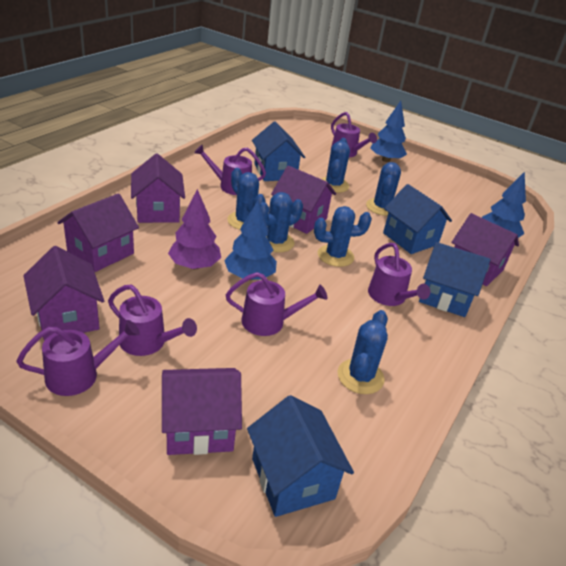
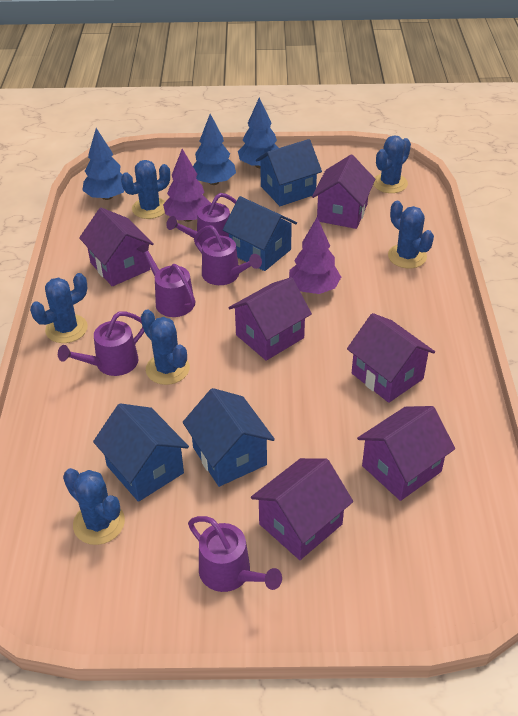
purple tree: [168,189,221,269] = 1 -> [163,149,211,222] [289,218,341,294] = 2
purple watering can: [17,320,140,396] [108,285,197,356] [194,144,266,195] [226,272,327,336] [331,112,377,157] [368,243,430,306] = 6 -> [58,312,144,376] [136,242,195,317] [166,193,237,247] [188,516,282,592] [194,225,262,285] = 5

